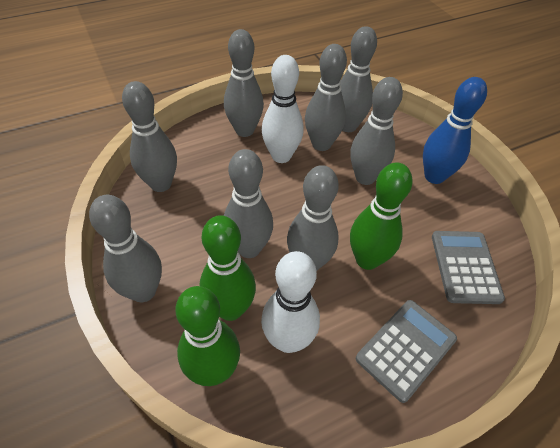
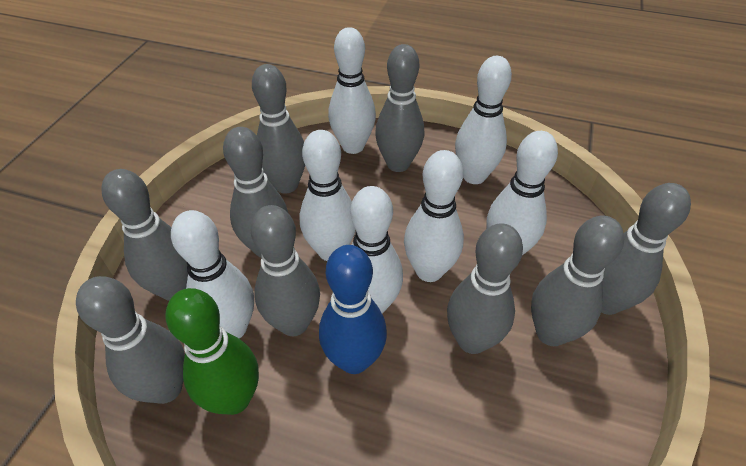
green bowling pin: [175,286,240,386] [199,215,256,321] [350,163,413,270] = 3 -> [165,288,259,415] = 1
grey bowling pin: [89,195,162,302] [122,81,177,192] [224,29,264,137] [224,149,273,258] [287,165,339,271] [305,44,347,151] [340,26,377,132] [350,77,403,185] = 8 -> [76,276,185,404] [101,169,188,301] [223,127,288,258] [250,205,320,336] [252,64,305,193] [375,44,424,172] [447,223,523,354] [531,215,624,346] [601,183,691,315] = 9
grey calculator: [356,300,457,403] [432,231,505,304] = 2 -> none = 0
white bowling pin: [261,251,320,353] [262,55,304,163] = 2 -> [171,210,254,339] [299,130,356,261] [328,27,376,154] [350,186,403,314] [404,150,464,282] [455,56,512,184] [487,131,558,255] = 7

